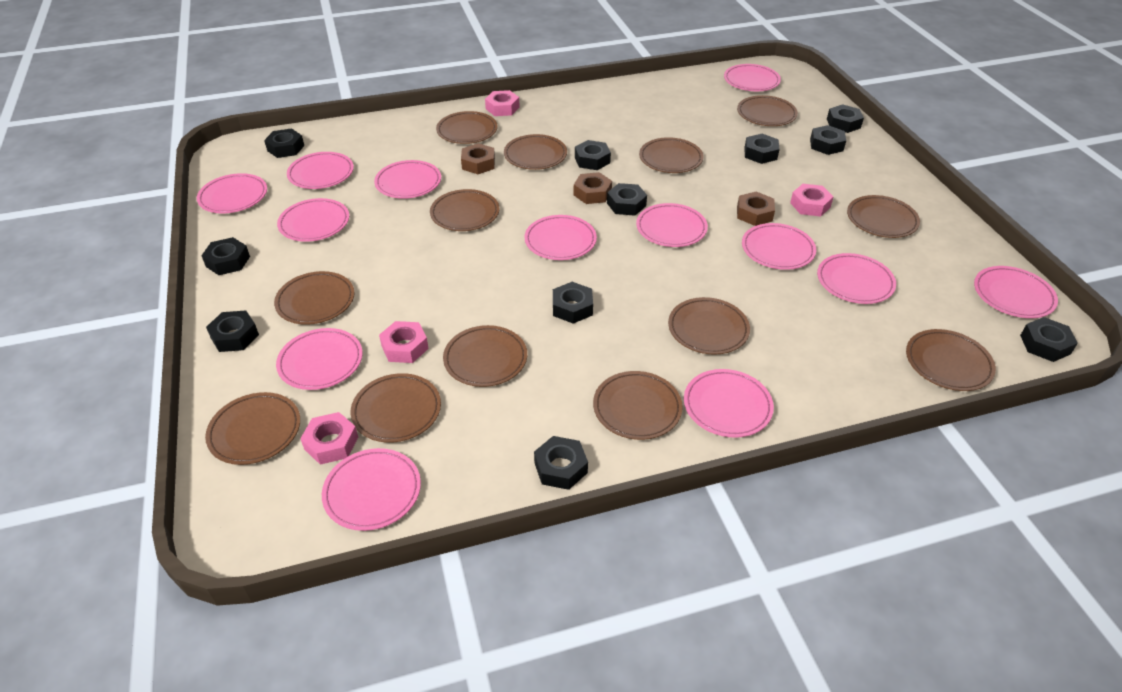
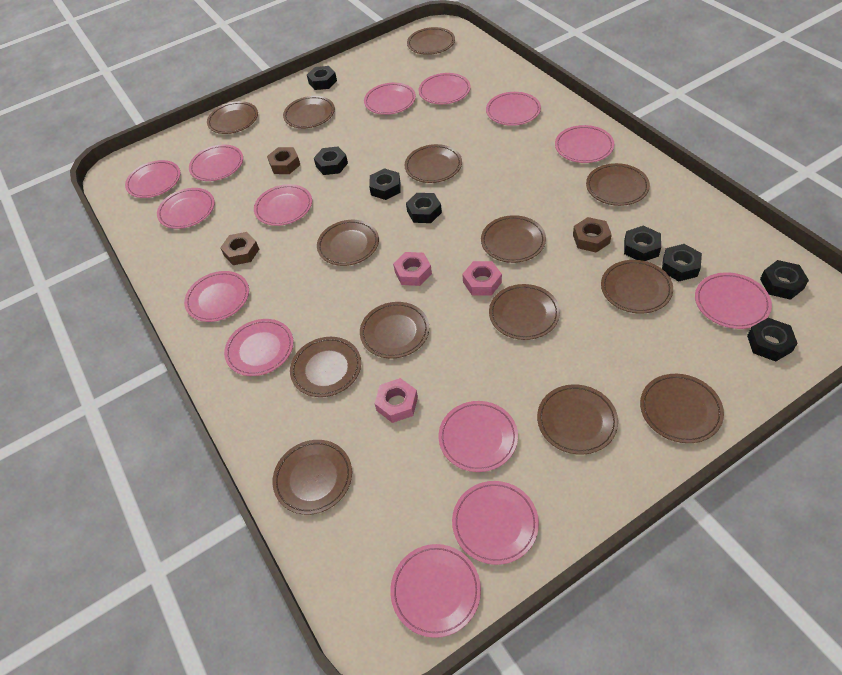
black nut: [201,237,250,275] [206,310,259,352] [264,128,304,158] [534,436,588,490] [553,282,593,324] [575,140,611,170] [607,183,647,216] [744,134,780,164] [810,125,846,155] [827,104,864,133] [1020,317,1078,362] = 11 -> [307,66,337,90] [314,146,348,175] [369,168,400,200] [406,193,442,223] [624,226,661,261] [662,244,702,281] [747,318,798,362] [760,260,809,300] = 8
brown plate: [205,392,300,465] [274,271,355,325] [351,373,441,443] [430,189,499,231] [436,111,498,144] [443,325,527,387] [504,134,567,170] [593,371,683,440] [639,137,704,173] [668,297,750,355] [737,95,798,126] [847,195,920,238] [906,329,996,391] = 13 -> [207,101,258,134] [273,440,352,515] [283,96,335,128] [290,337,361,397] [317,220,379,266] [360,302,429,359] [404,144,462,183] [407,27,455,55] [481,215,546,263] [489,284,560,340] [537,384,618,455] [586,163,650,206] [601,260,673,314] [640,374,724,443] = 14
pink nut: [300,412,358,465] [379,321,429,363] [485,90,520,116] [790,184,834,217] = 4 -> [374,378,418,423] [393,252,432,286] [462,261,502,296] = 3
pink plate: [197,173,267,213] [276,328,363,390] [277,198,349,242] [287,152,354,189] [322,448,421,531] [374,160,441,199] [525,215,597,260] [636,203,708,247] [684,369,774,438] [724,64,781,91] [742,223,816,270] [817,253,896,304] [974,266,1058,318] = 13 -> [125,160,180,198] [157,188,215,229] [184,271,249,322] [189,144,243,181] [224,319,294,376] [254,184,312,226] [364,83,416,115] [390,544,481,638] [419,73,471,104] [439,401,518,472] [452,481,539,565] [486,92,541,126] [555,125,614,163] [695,273,772,329] = 14

